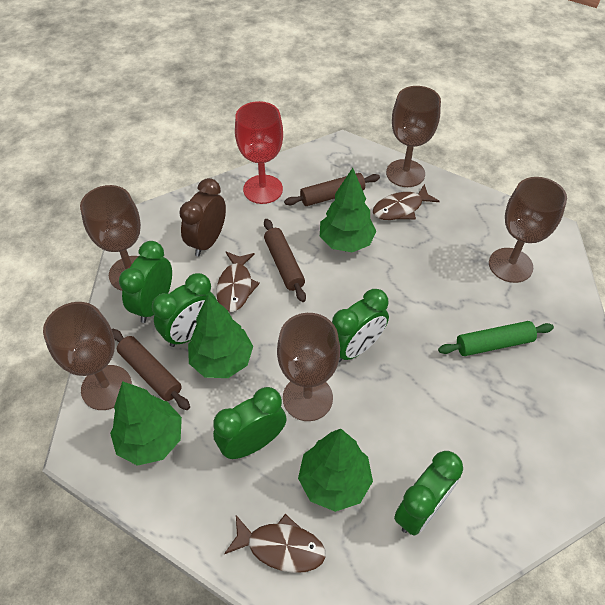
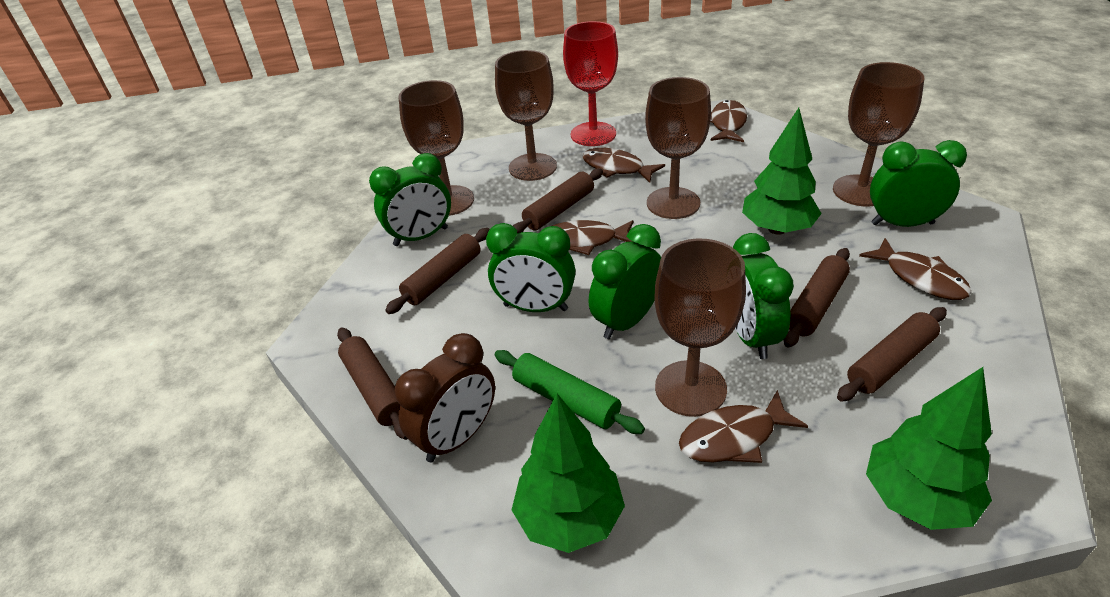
brown fish: [216,251,260,312] [224,514,326,573] [373,184,440,220] = 3 -> [552,220,633,255] [582,148,665,183] [679,390,808,463] [710,100,747,142] [859,238,972,300] = 5
brown rolling pin: [112,329,190,410] [264,219,306,302] [284,173,380,206] = 3 -> [337,327,407,440] [385,228,490,314] [513,169,603,233] [784,248,850,348] [837,307,947,401] = 5
green tree: [110,381,182,466] [188,294,253,378] [298,429,373,512] [320,168,377,252] = 4 -> [512,394,625,553] [742,108,822,235] [866,367,992,530] = 3

